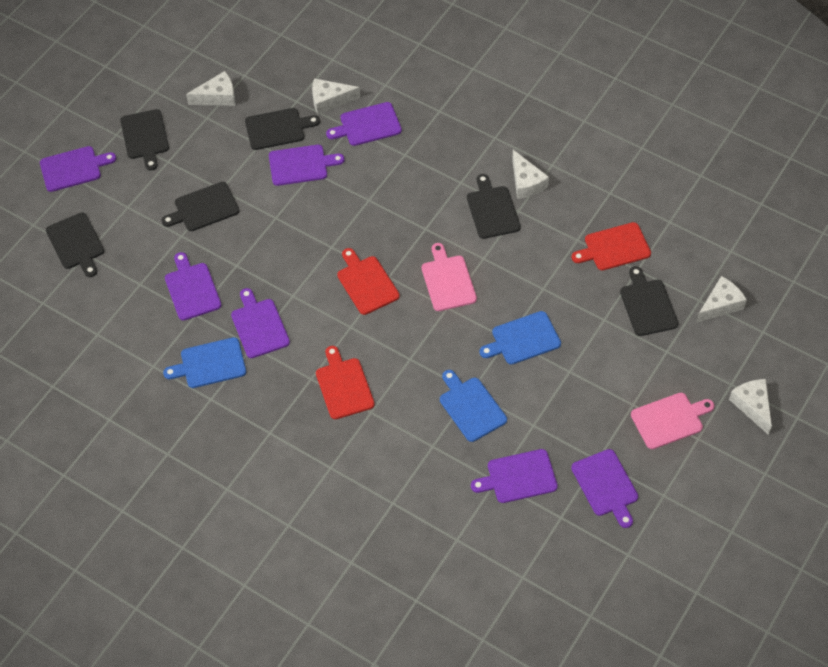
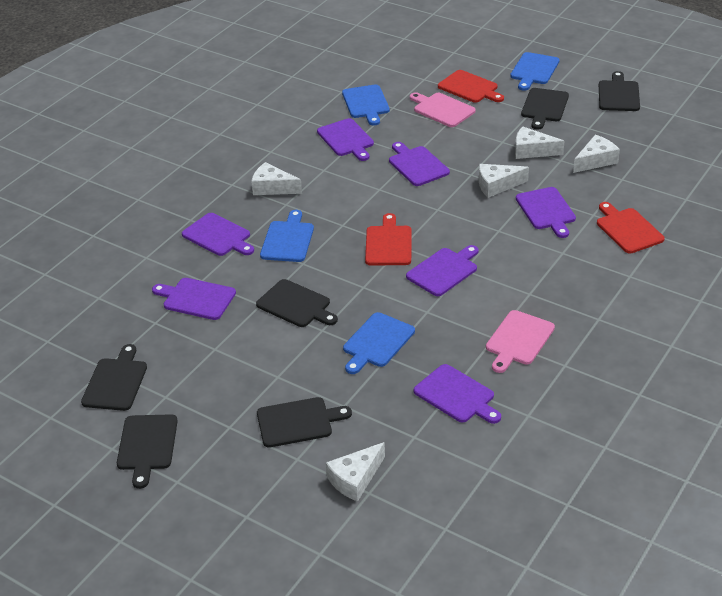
blue cutting board: [163,337,246,388] [440,370,507,442] [479,311,561,365] = 3 -> [260,210,314,262] [342,84,390,126] [343,312,415,374] [510,52,560,91] = 4

